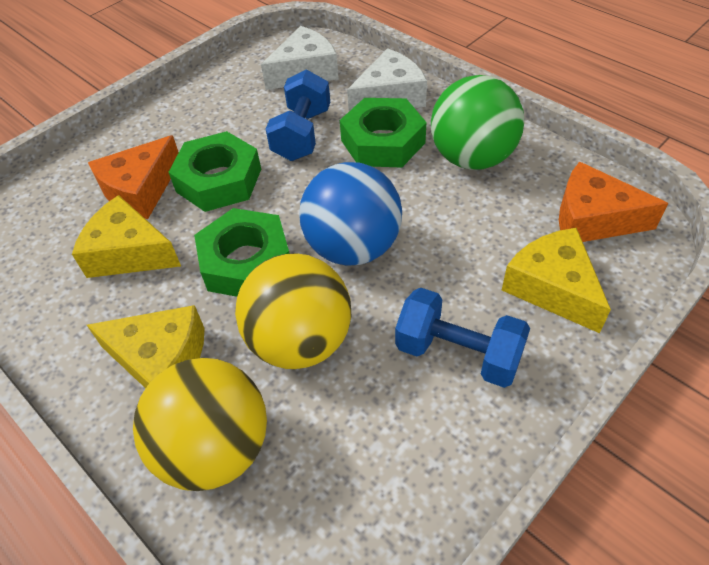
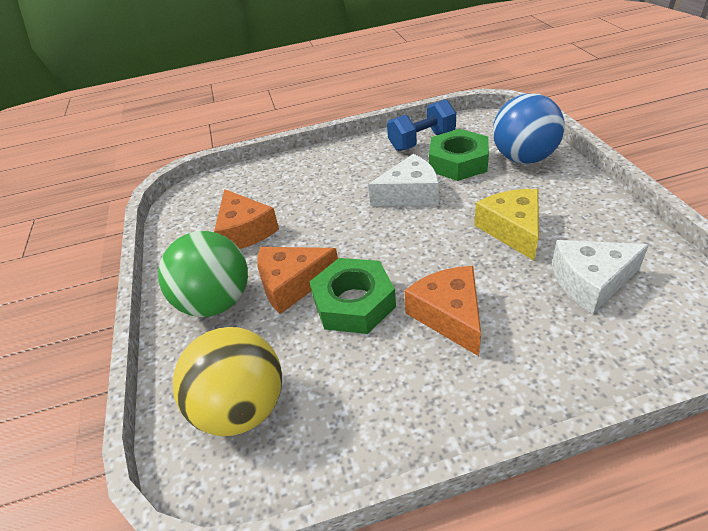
blue dumbbell: [266,69,330,161] [395,288,530,388] = 2 -> [387,99,456,151] = 1
green nut: [169,131,261,212] [194,208,290,297] [340,98,426,167] = 3 -> [310,258,396,334] [429,129,489,181] = 2
orange cheese: [88,135,179,219] [559,162,668,242] = 2 -> [214,189,279,249] [257,247,338,314] [404,266,481,356] = 3
yellow ball: [133,358,267,491] [235,254,351,369] = 2 -> [173,327,282,436] = 1
yellow cheese: [72,195,181,278] [87,305,205,388] [502,228,611,333] = 3 -> [474,189,539,261] = 1

